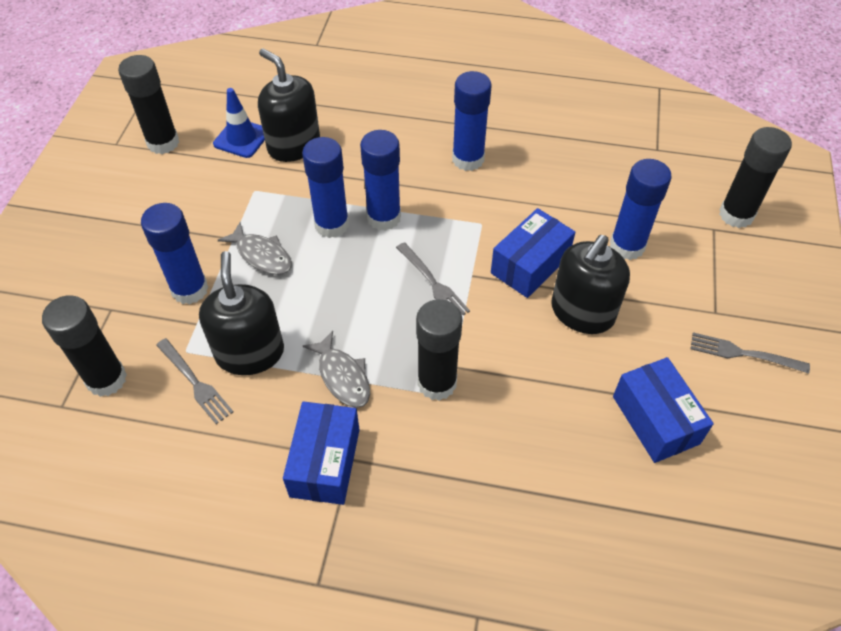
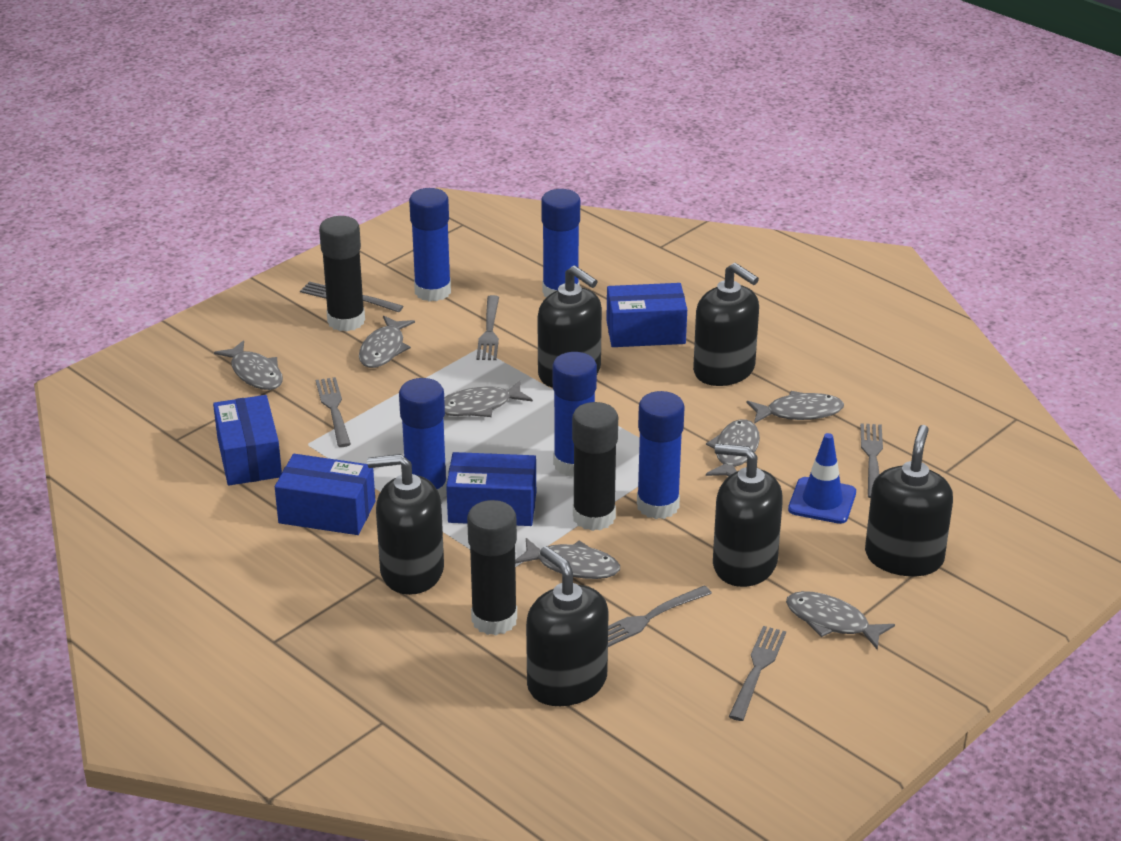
black glue stick: [42,295,127,397] [118,55,179,154] [416,299,463,401] [719,127,792,228] = 4 -> [319,216,365,331] [467,500,517,635] [572,402,618,531] = 3
black soap dispenser: [199,251,284,375] [258,48,320,162] [551,235,630,334] = 3 -> [367,454,444,595] [526,546,609,706] [537,265,602,388] [693,263,759,386] [713,444,783,587] [865,425,953,576] = 6
blue box: [283,401,360,505] [491,208,575,298] [613,357,714,463] = 3 -> [213,395,282,486] [275,454,375,535] [446,452,536,526] [606,283,687,347] = 4
grey fish: [218,222,292,275] [303,331,370,408] = 2 -> [214,340,283,390] [359,316,415,368] [444,381,533,417] [515,538,620,579] [706,419,760,476] [747,391,844,424] [786,591,895,650] = 7
grey fork: [156,338,234,424] [396,242,470,315] [691,332,810,374] = 3 -> [300,282,403,312] [316,377,351,447] [476,295,499,360] [608,586,712,647] [729,626,786,721] [860,423,883,498] = 6

